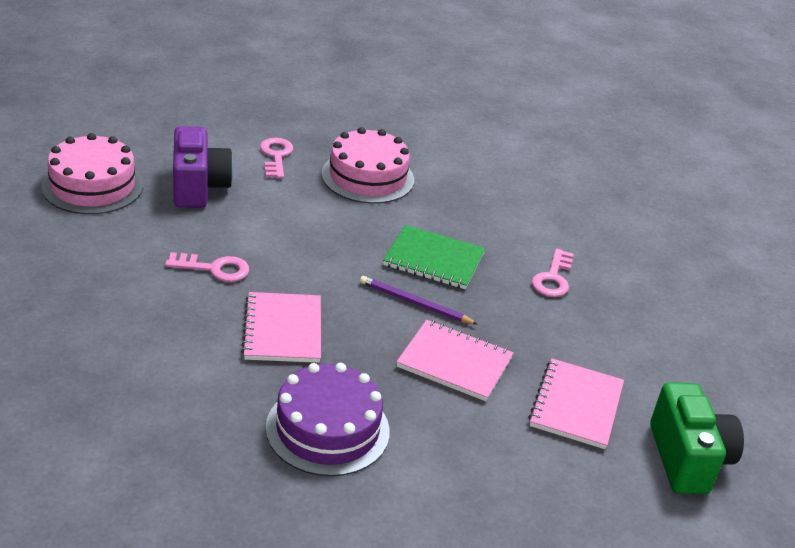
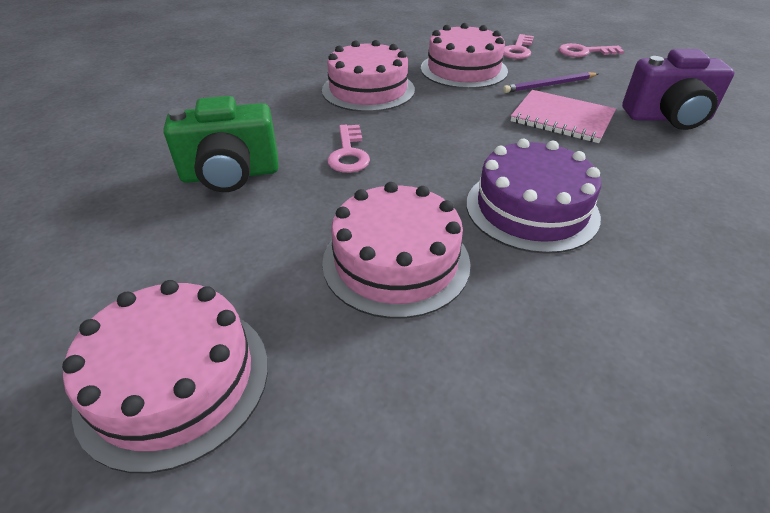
green notebook: [383,225,485,289] = 1 -> none = 0
pink cake: [41,133,143,214] [321,127,414,204] = 2 -> [62,280,268,473] [322,40,415,112] [322,182,470,319] [421,23,508,89] = 4
pink notebook: [241,292,321,363] [396,320,514,401] [528,358,624,449] = 3 -> [511,90,616,143] = 1

